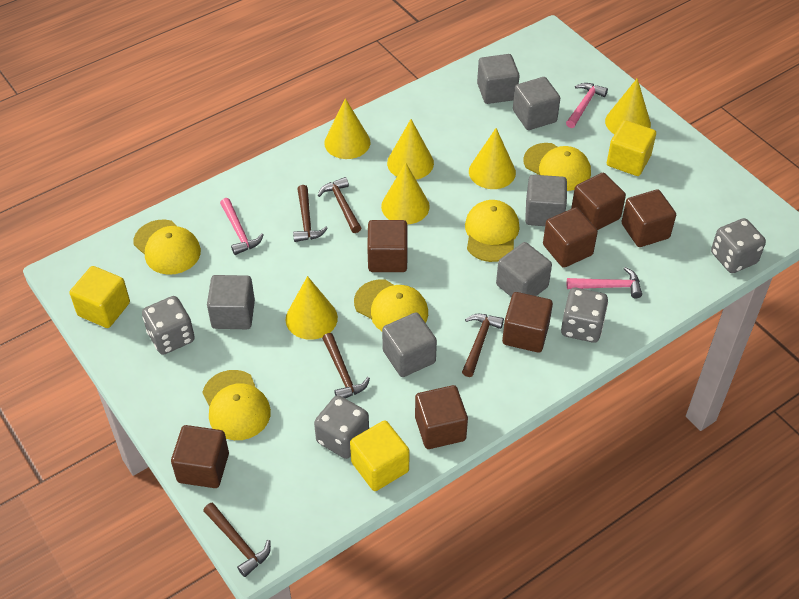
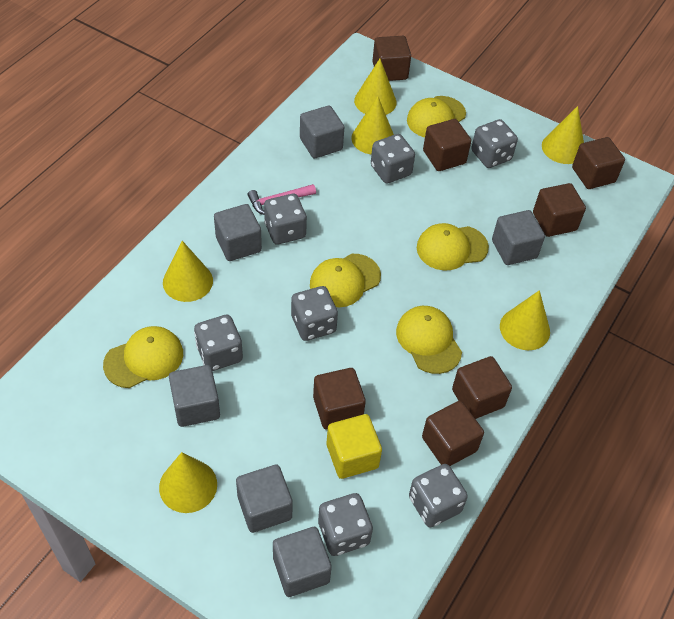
brown hammer: [203,503,271,577] [293,185,328,242] [318,177,361,233] [322,333,370,398] [462,314,504,377] = 5 -> none = 0
grey dice: [142,296,195,355] [314,395,369,459] [561,288,608,343] [711,218,766,273] = 4 -> [194,315,243,371] [264,194,307,245] [291,286,338,341] [318,493,373,556] [371,134,415,184] [409,464,468,527] [471,119,518,168] = 7
pink hammer: [220,198,264,255] [566,83,608,128] [567,267,642,298] = 3 -> [247,184,316,215] = 1
yellow cube: [70,266,130,328] [350,420,410,491] [607,120,656,176] = 3 -> [327,414,382,479] = 1

